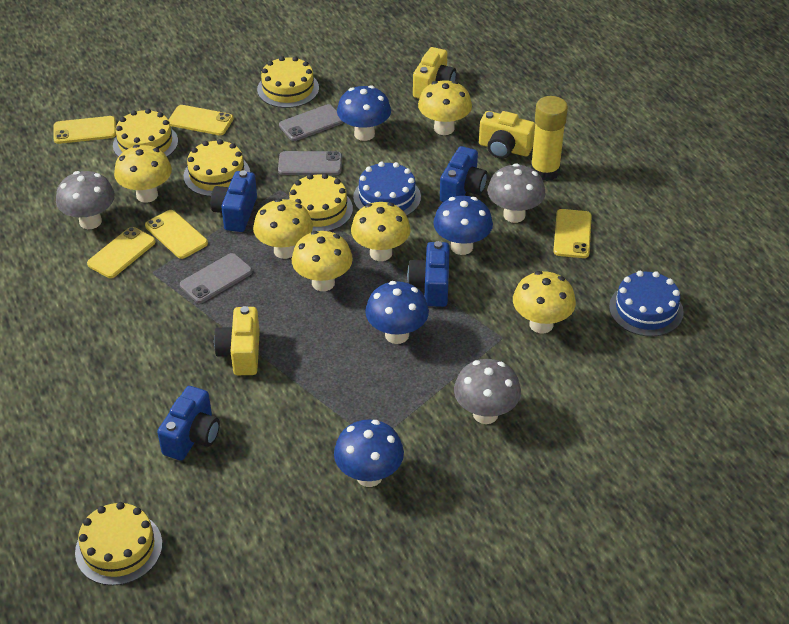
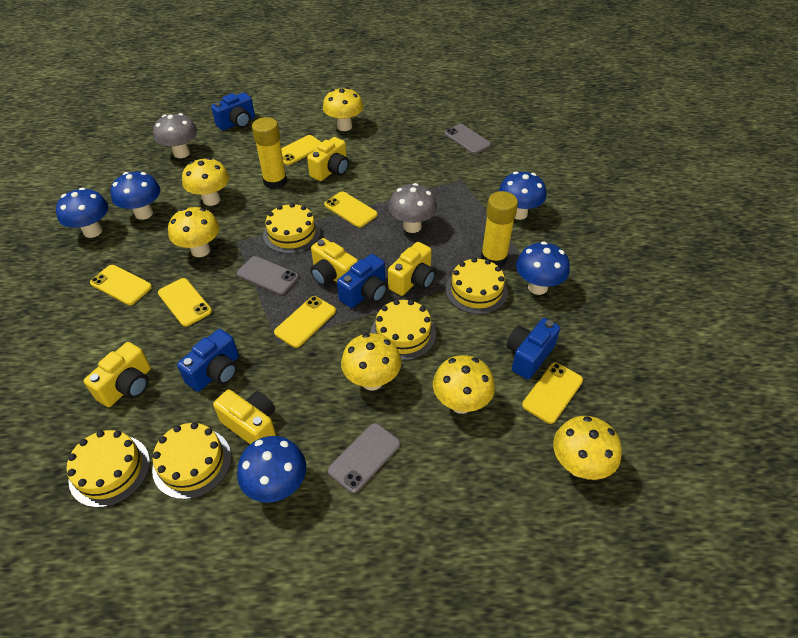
blue cake: [353,162,421,216] [609,271,684,337] = 2 -> none = 0
blue mushroom: [334,419,404,487] [337,85,391,141] [365,281,429,344] [433,196,493,255] = 4 -> [56,188,108,238] [111,172,160,220] [237,436,306,503] [499,171,546,220] [516,242,570,295] = 5
grey mushroom: [56,171,115,229] [454,359,521,424] [488,163,545,223] = 3 -> [153,113,197,158] [389,183,437,233] = 2
yellow camera: [214,306,260,375] [413,47,456,99] [479,111,535,159] = 3 -> [84,342,151,407] [213,389,276,444] [307,137,349,181] [310,238,358,286] [388,242,436,296] = 5
yellow glue stick: [531,96,568,181] = 1 -> [252,117,287,189] [481,191,518,267] = 2
yellow phone: [53,116,116,144] [87,227,156,278] [145,210,208,259] [168,105,234,135] [553,209,592,258] = 5 -> [90,265,152,305] [158,278,212,327] [274,296,336,348] [281,135,321,165] [324,191,378,228] [522,363,583,424] = 6

